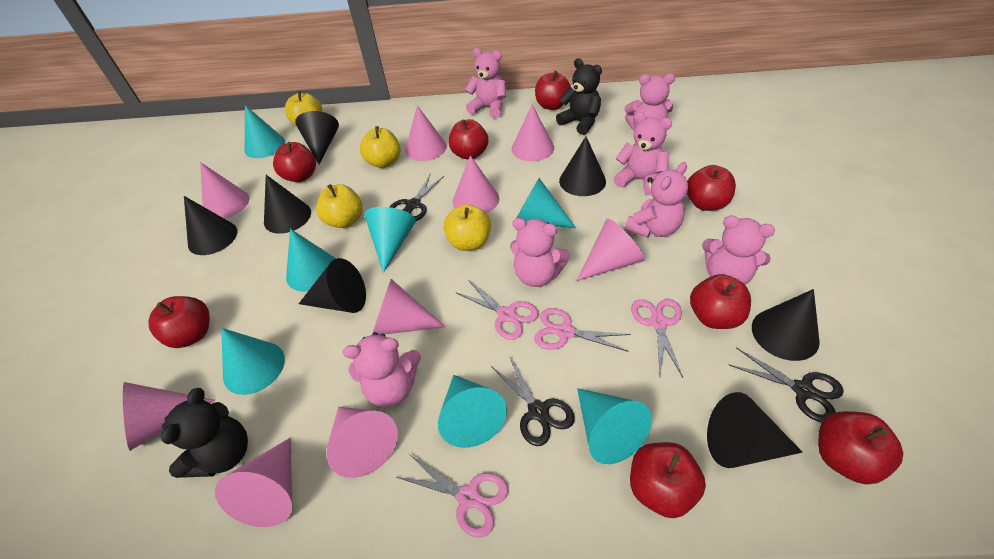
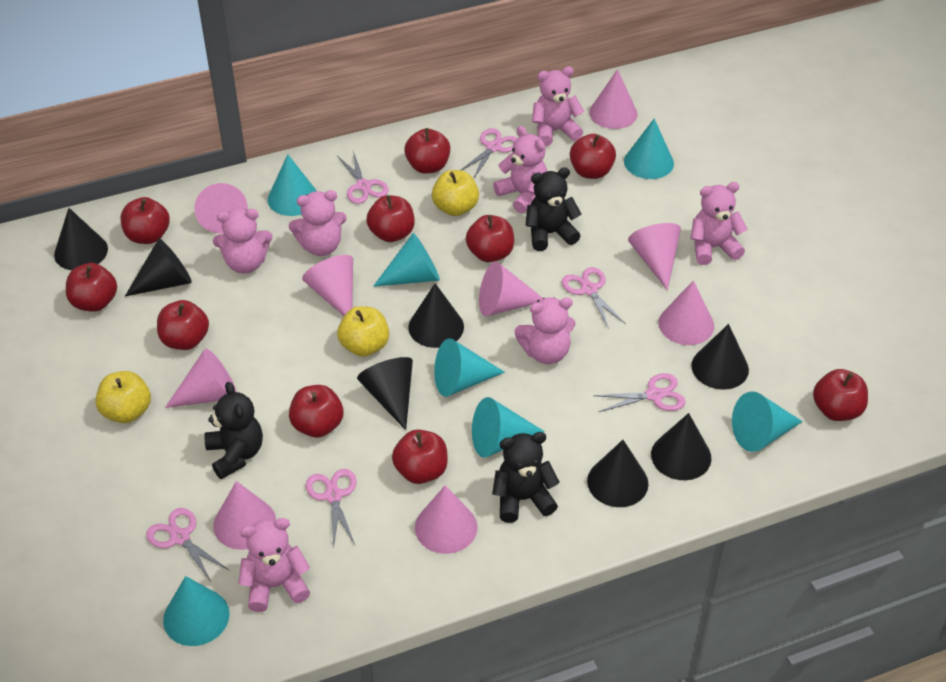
black scissors: [390,173,444,221] [491,355,575,446] [729,348,844,422] = 3 -> none = 0
black teddy bear: [162,388,248,478] [556,58,602,135] = 2 -> [204,382,263,479] [492,432,560,523] [525,167,581,251] = 3
pink scissors: [396,454,508,538] [455,280,539,340] [534,308,631,352] [631,299,683,377] = 4 -> [146,508,230,582] [306,469,357,549] [337,151,389,204] [461,128,518,179] [562,267,626,329] [593,373,686,412] = 6
red apple: [148,296,210,348] [273,142,316,182] [448,119,488,160] [535,71,571,110] [630,442,706,518] [687,165,736,211] [690,274,751,329] [818,411,903,484] = 8 -> [66,263,117,312] [121,197,170,244] [157,300,209,350] [289,385,344,437] [366,195,415,242] [392,429,448,484] [404,128,450,174] [466,215,514,262] [570,134,616,179] [813,369,868,421] = 10
yellow apple: [285,91,322,127] [316,184,363,228] [360,126,400,168] [443,204,491,251] = 4 -> [95,371,151,423] [337,307,389,357] [432,170,479,216] = 3

